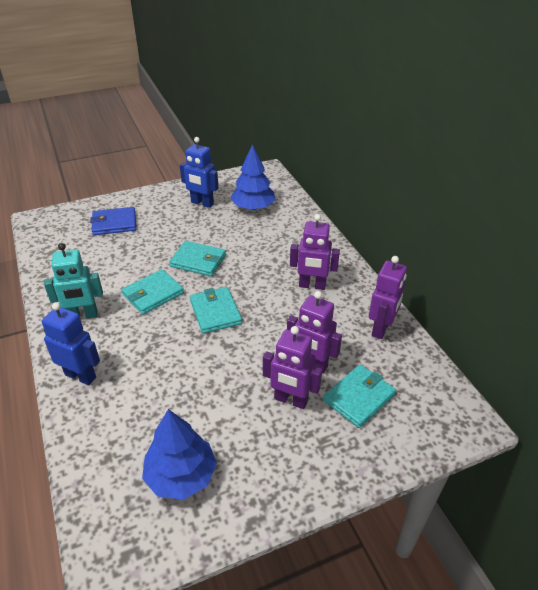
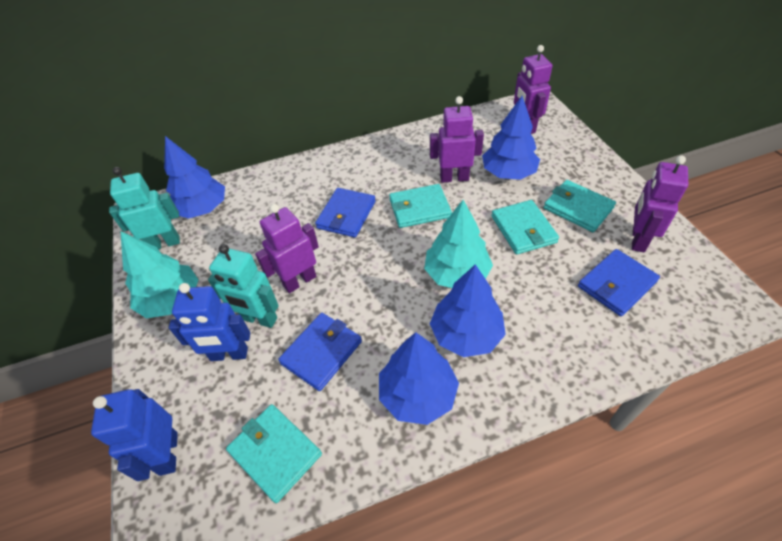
blue tree: [142,409,217,500] [231,144,276,210] = 2 -> [164,136,225,218] [379,332,459,425] [430,264,506,357] [482,96,540,180] = 4
blue wallet: [90,207,136,235] = 1 -> [278,313,362,391] [315,188,376,238] [578,249,660,316] = 3
turquoise robot: [44,243,103,319] = 1 -> [109,167,180,249] [208,244,279,328] = 2
turquoise tree: none = 0 -> [120,231,199,318] [424,200,493,288] = 2

